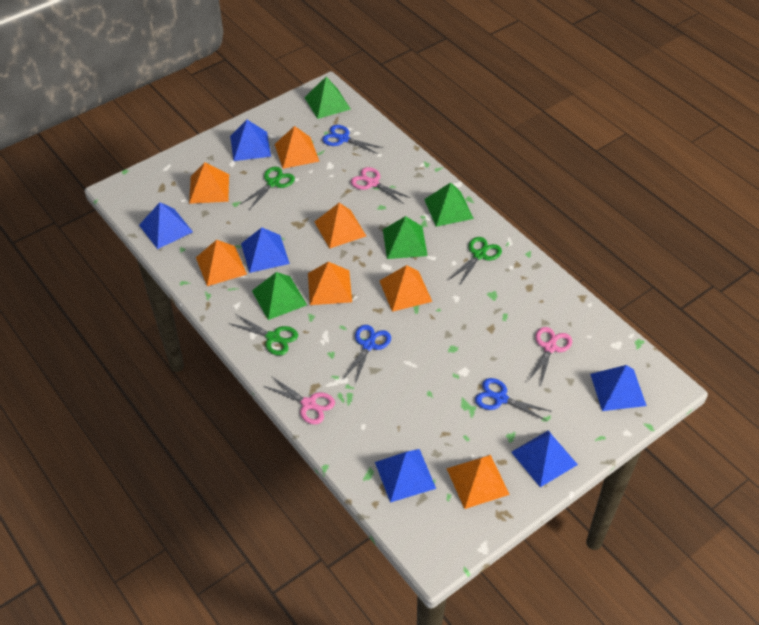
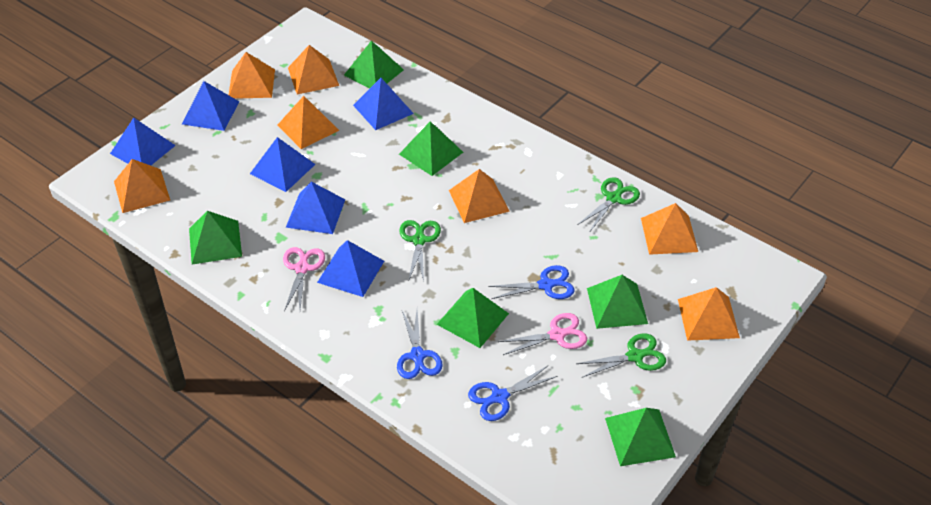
green pyramid: [252,272,307,320] [304,77,351,119] [383,216,428,259] [424,182,474,227] = 4 -> [189,211,242,265] [344,41,404,89] [399,121,463,176] [436,288,509,348] [587,275,648,329] [605,408,676,466] = 6
pink scissors: [263,376,335,425] [351,167,411,204] [528,327,572,384] = 3 -> [283,247,325,311] [498,313,587,355] = 2

